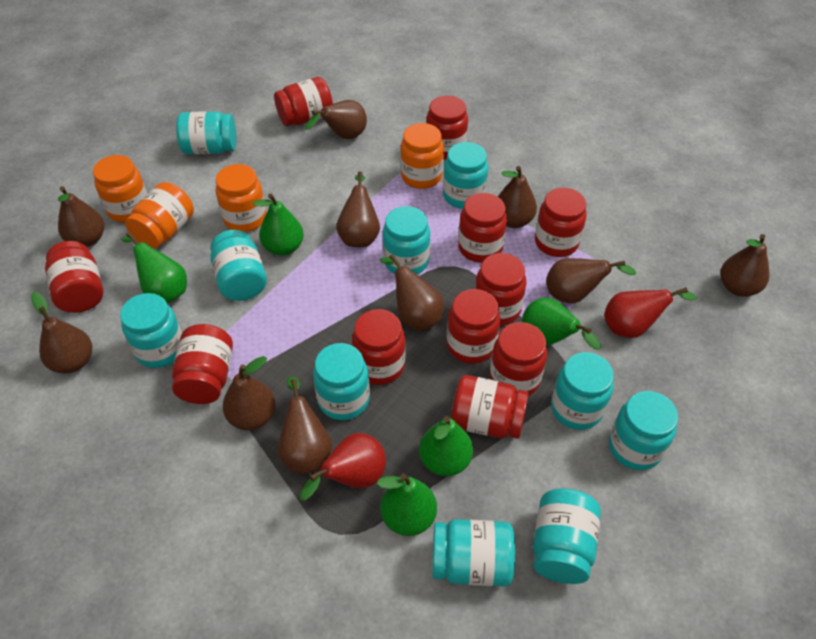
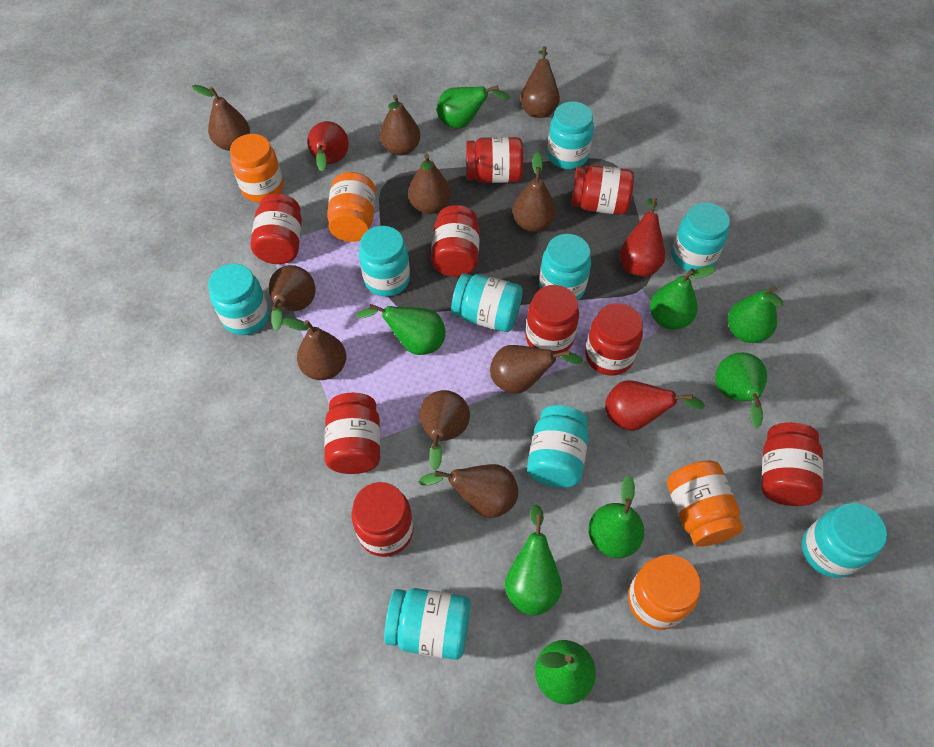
green pear: [121,232,187,303] [253,194,304,256] [377,473,437,536] [419,416,473,476] [522,297,601,350] = 5 -> [356,304,446,355] [437,85,510,128] [504,505,562,615] [535,640,596,705] [588,475,644,558] [650,266,716,330] [715,353,767,428] [728,286,783,343] = 8
red jar: [45,241,103,313] [172,324,233,404] [274,77,333,126] [352,309,406,385] [426,95,468,160] [447,289,500,364] [451,375,529,439] [458,193,507,263] [475,253,527,326] [490,322,547,396] [535,188,587,257] = 11 -> [251,193,302,264] [324,393,380,474] [351,482,414,557] [431,205,480,277] [466,137,523,183] [525,285,579,354] [571,165,634,215] [585,303,643,376] [762,422,823,506] = 9
red pear: [300,433,386,500] [604,287,697,338] = 2 -> [307,121,349,172] [605,380,705,431] [619,198,665,277] = 3
turquoise jar: [120,293,182,368] [176,111,236,154] [210,230,267,301] [313,343,370,420] [383,206,430,274] [432,519,515,587] [443,142,488,209] [533,488,601,584] [551,352,614,430] [609,391,678,470] = 10 -> [208,263,269,335] [359,226,410,297] [384,588,471,660] [451,273,522,332] [527,405,589,488] [539,234,591,301] [547,101,594,169] [671,202,730,272] [802,503,887,578] = 9

